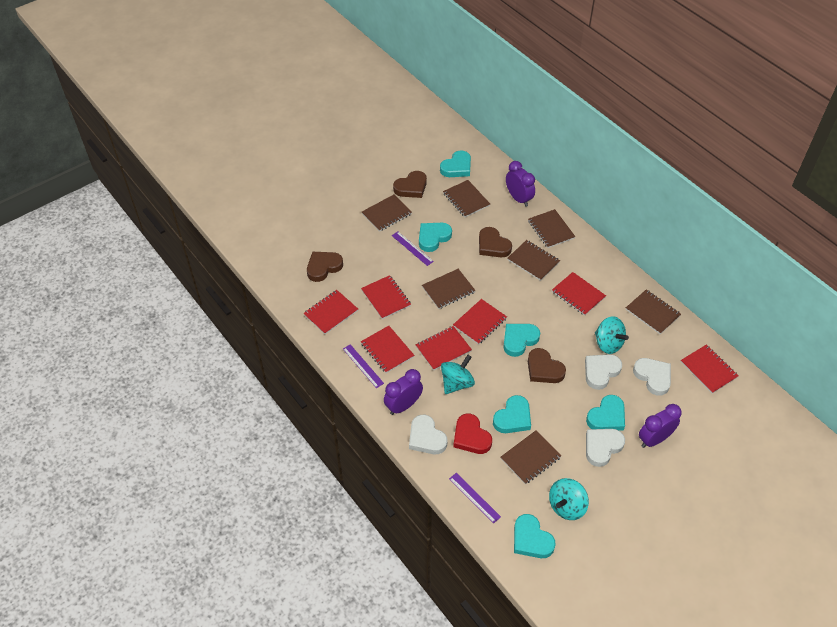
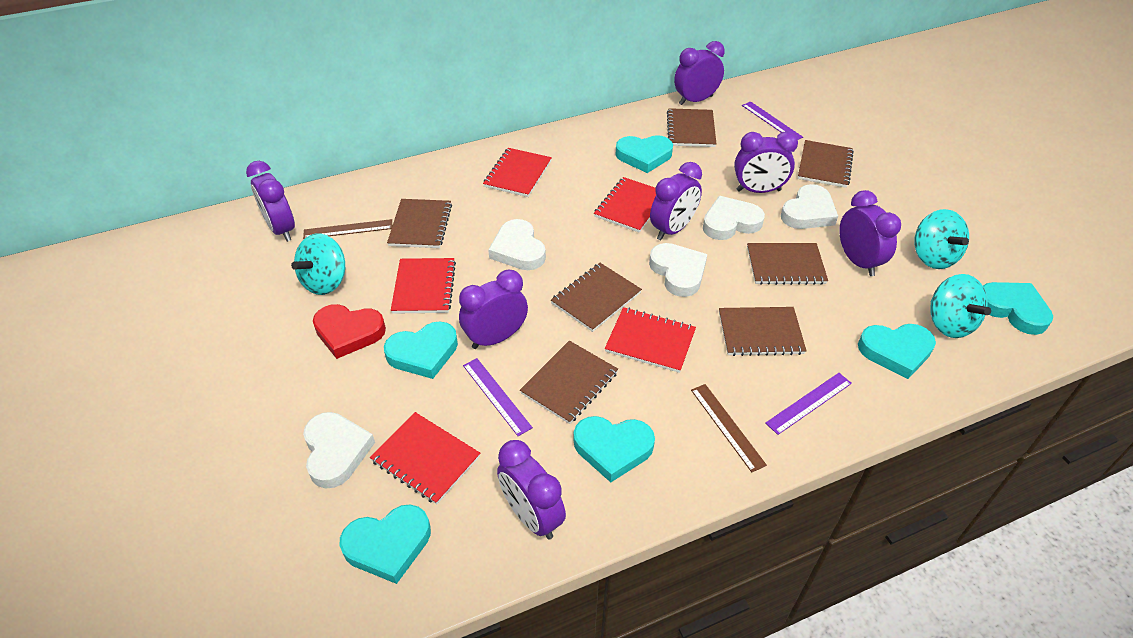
brown heart: [307,252,343,282] [393,171,427,198] [479,227,512,257] [528,348,566,383] = 4 -> none = 0
brown ruler: none = 0 -> [303,219,392,239] [691,384,767,472] = 2
purple clock: [384,369,423,415] [506,161,535,207] [639,404,682,448] = 3 -> [246,161,295,242] [459,270,528,349] [497,440,566,540] [650,162,702,240] [674,41,725,105] [734,131,798,193] [839,190,901,276] = 7
red notebook: [303,290,358,334] [361,275,411,319] [361,326,414,373] [416,326,472,370] [453,299,507,345] [552,272,606,316] [681,344,738,393] = 7 -> [370,412,480,504] [391,258,456,314] [483,148,552,197] [594,177,656,233] [605,307,696,373] = 5
white heart: [409,415,447,454] [585,354,622,390] [586,429,625,467] [633,358,671,396] = 4 -> [303,412,375,488] [488,219,546,270] [649,243,707,297] [703,196,765,240] [781,184,838,229] = 5

